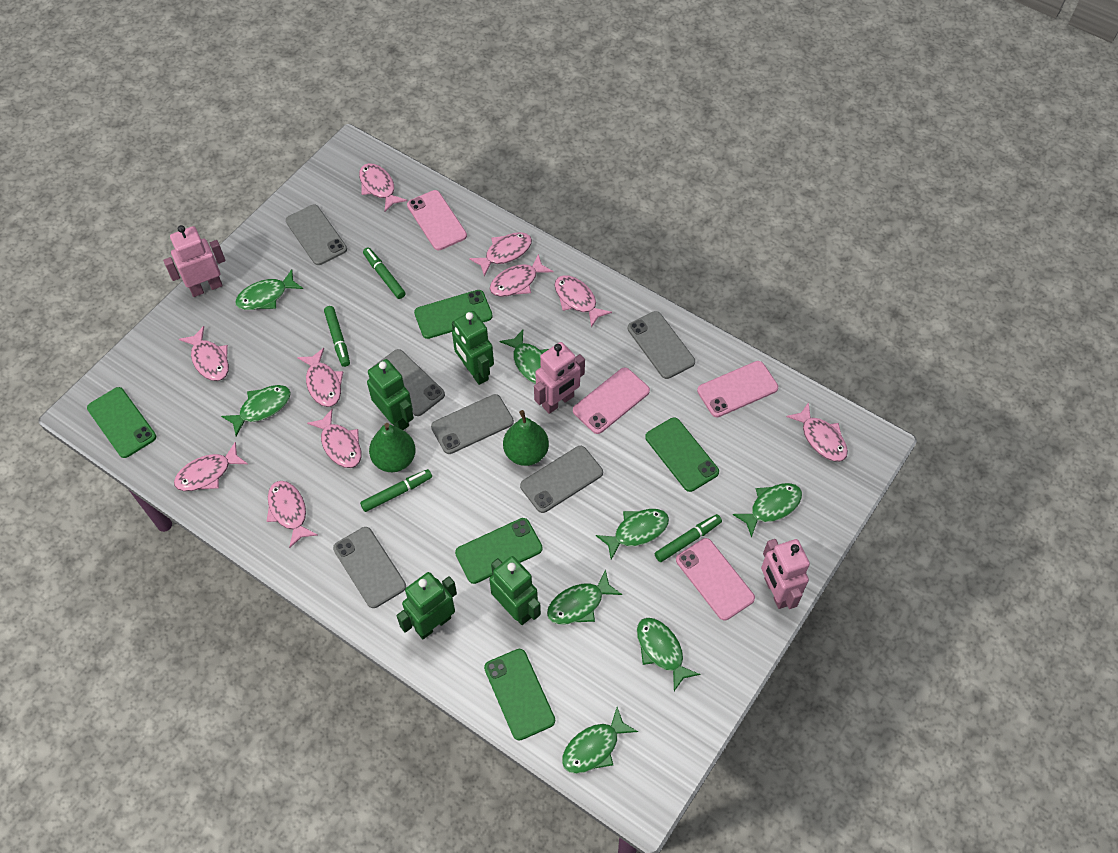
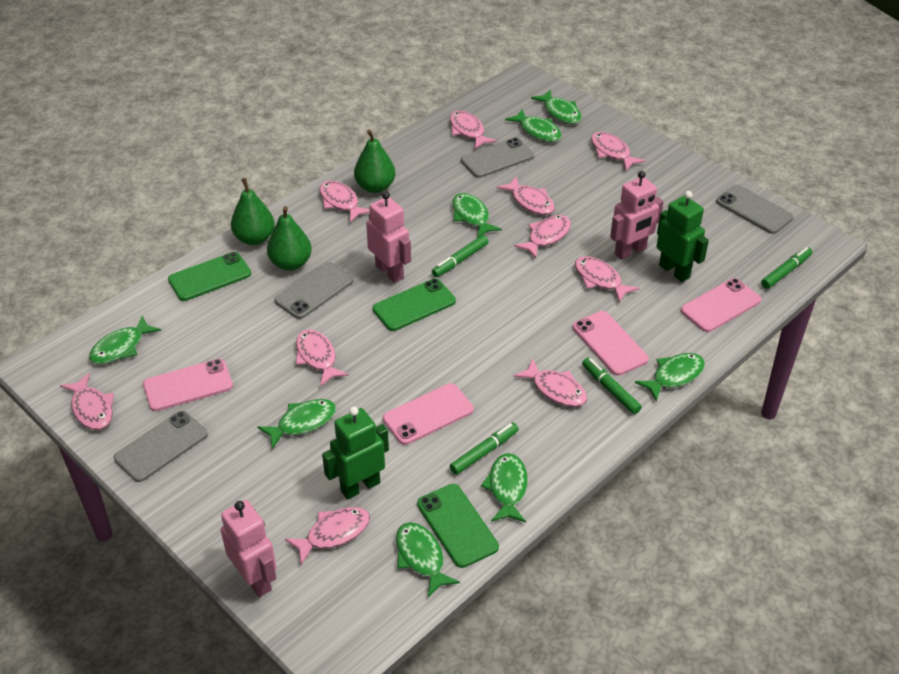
green pear: [369,423,416,472] [503,410,549,466] = 2 -> [231,178,275,245] [267,206,312,271] [354,130,396,193] = 3
green phone: [87,387,156,458] [414,290,493,339] [455,518,543,584] [484,649,555,741] [645,418,719,492] = 5 -> [168,252,251,301] [373,279,456,331] [417,484,499,568] = 3
green robot: [367,359,414,430] [397,572,457,639] [452,311,494,385] [489,556,541,625] = 4 -> [322,406,389,500] [656,191,709,282] = 2
grey phone: [286,205,347,265] [333,527,406,608] [374,349,445,416] [431,394,514,454] [520,446,603,513] [628,311,695,379] = 6 -> [114,411,208,482] [274,262,354,319] [461,138,534,178] [716,184,794,234] = 4

